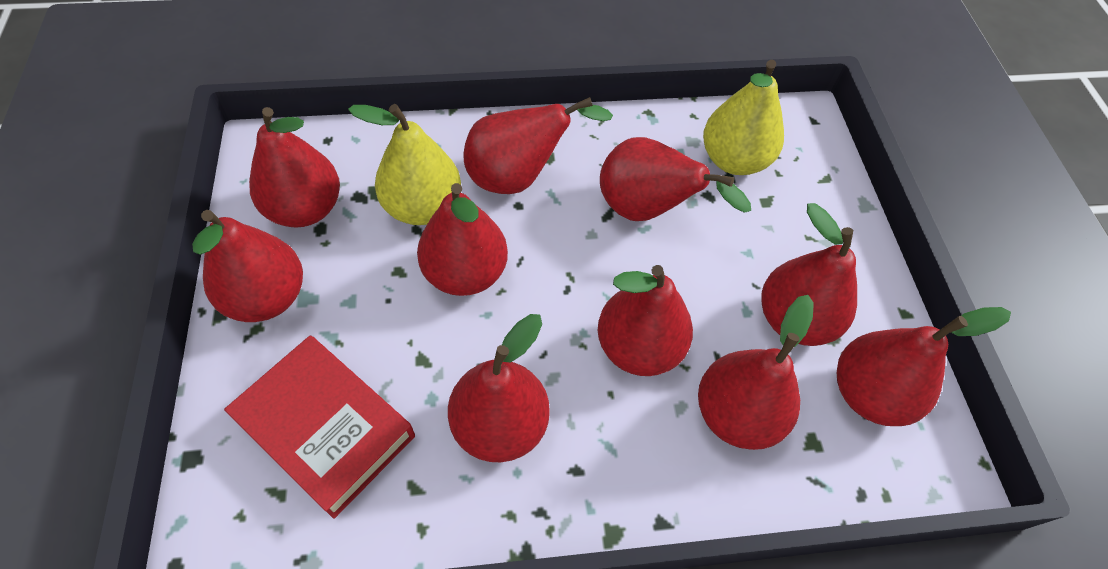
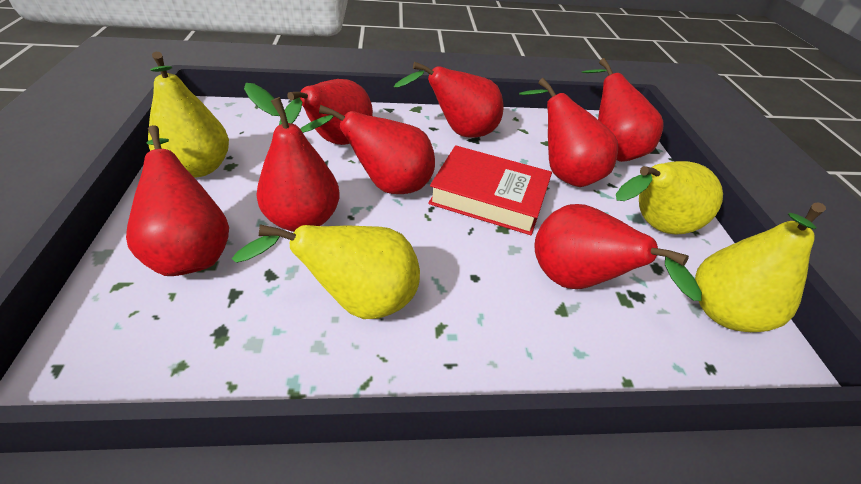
red pear: [192,210,303,322] [249,107,340,228] [417,183,508,296] [448,314,550,462] [464,97,613,194] [598,265,693,376] [600,137,751,221] [698,295,814,450] [761,203,857,346] [837,307,1011,426] = 10 -> [126,125,229,276] [244,83,340,232] [279,79,373,145] [301,105,435,194] [394,62,503,138] [519,78,618,187] [534,204,702,301] [581,58,664,162] = 8
yellow pear: [348,104,461,225] [703,60,784,175] = 2 -> [148,52,229,178] [232,224,420,319] [616,161,723,235] [695,202,826,332] = 4

